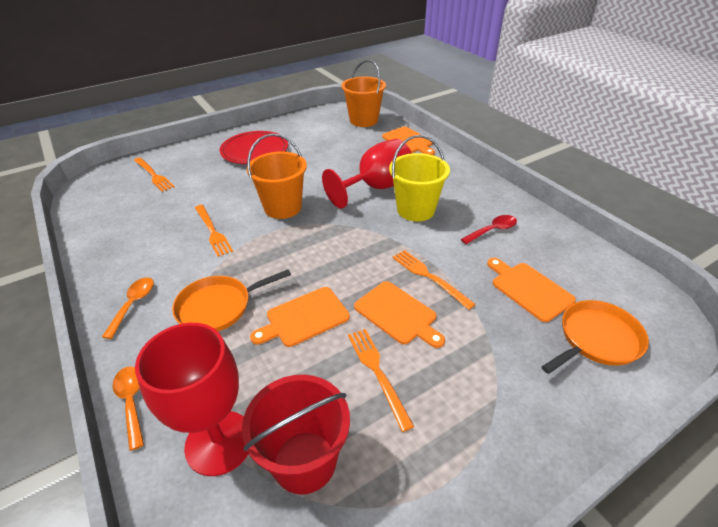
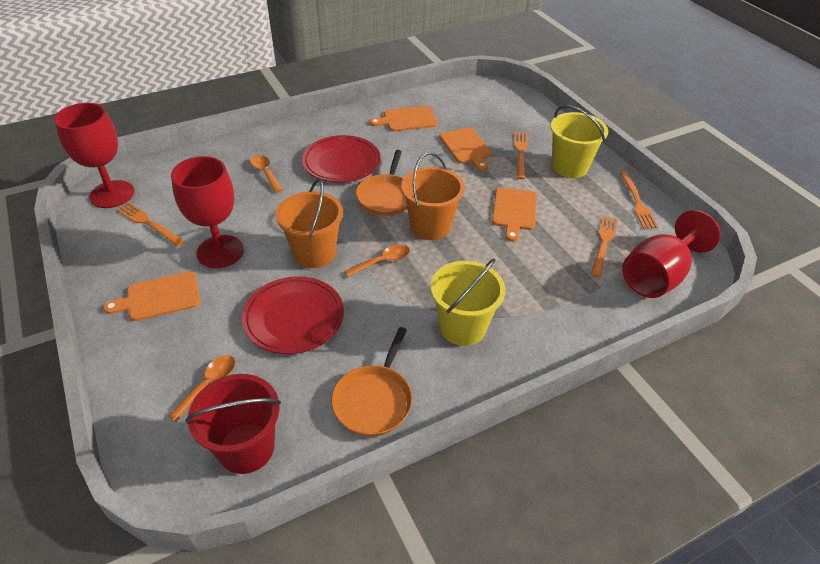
orange spoon: [102,277,154,339] [112,366,144,451] = 2 -> [168,355,236,422] [250,155,283,192] [344,244,410,277] = 3
red goblet: [135,323,249,476] [322,139,412,209] = 2 -> [54,103,134,208] [171,156,244,268] [622,210,721,298] = 3
red plate: [220,131,288,164] = 1 -> [242,276,344,354] [302,135,381,183] = 2
red spoon: [461,215,517,244] = 1 -> none = 0
yellow bucket: [389,135,450,221] = 1 -> [430,258,505,346] [551,105,608,178] = 2

